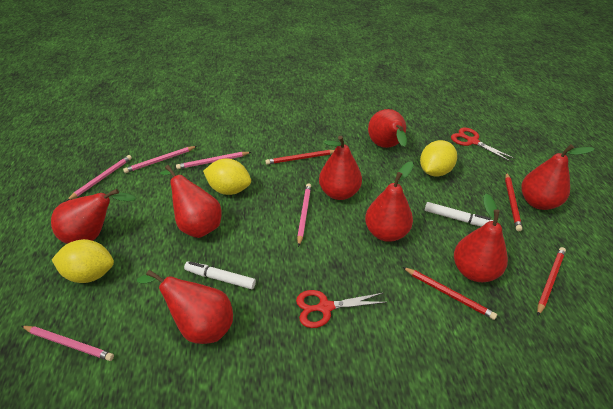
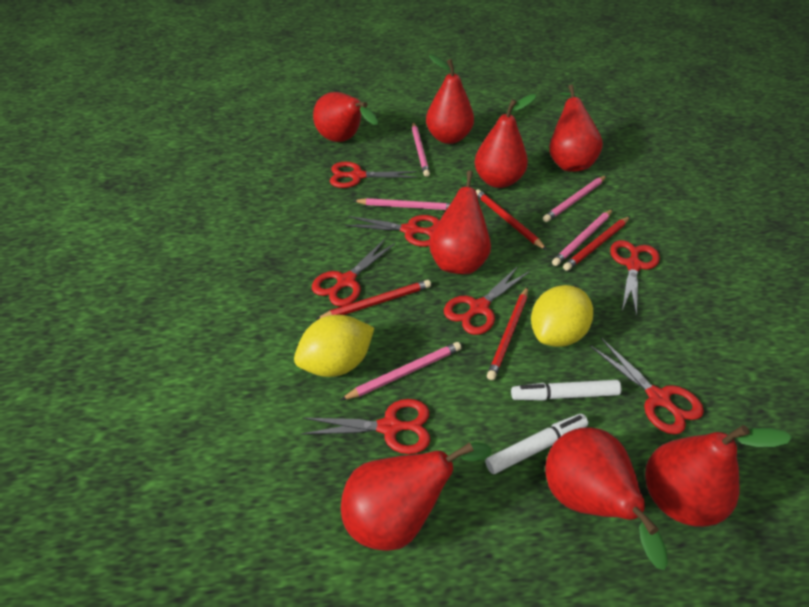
red scissors: [296,290,387,328] [451,128,515,162] = 2 -> [301,399,430,454] [312,239,395,307] [330,162,417,188] [345,215,440,247] [444,265,530,335] [590,338,704,435] [610,240,660,316] = 7
yellow lemon: [52,239,114,283] [203,158,251,195] [420,140,457,177] = 3 -> [294,315,374,377] [531,285,593,347] = 2

